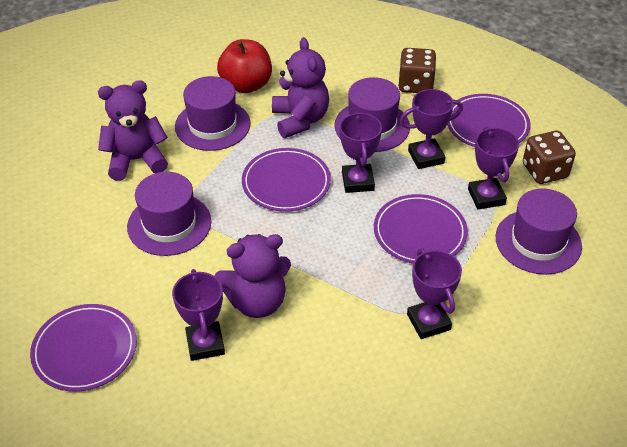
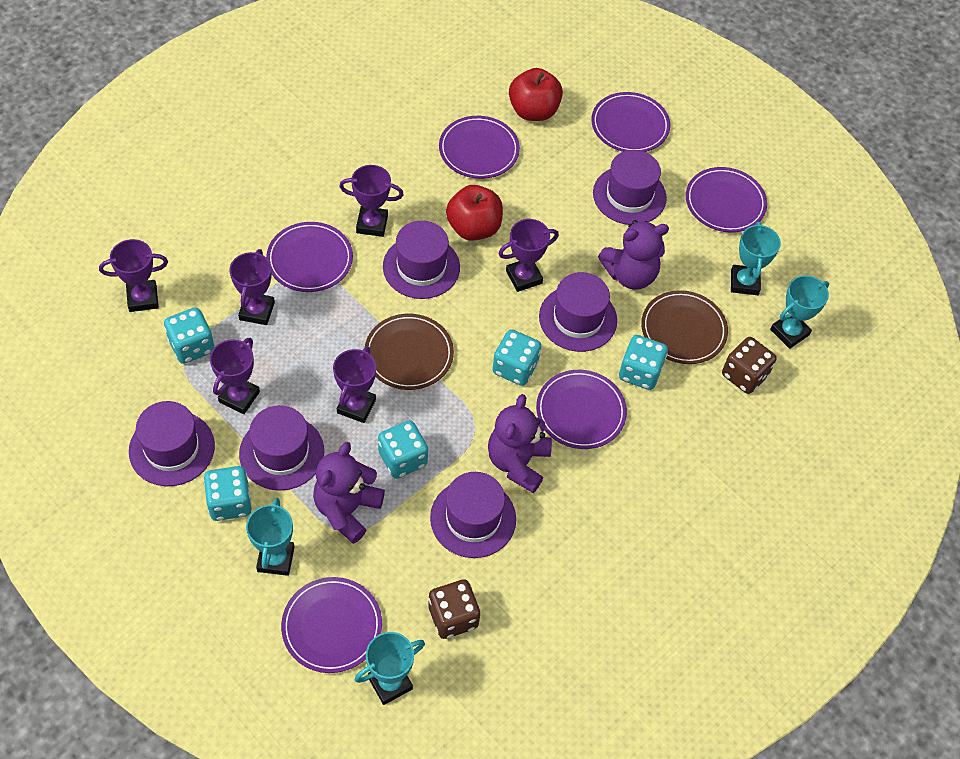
brown plate: none = 0 -> [365,314,454,390] [641,290,728,364] = 2
purple hat: [127,172,211,256] [175,76,251,151] [334,77,410,152] [495,188,582,275] = 4 -> [129,401,215,486] [239,405,324,491] [383,221,460,299] [430,472,516,558] [539,272,617,352] [593,150,667,225] = 6
purple plate: [30,304,137,392] [242,148,331,212] [374,194,468,264] [447,94,530,147] = 4 -> [266,222,353,292] [281,577,382,673] [439,116,520,179] [536,370,627,449] [591,92,670,152] [686,167,767,233] = 6
purple trophy: [172,269,225,361] [340,112,382,193] [400,89,463,169] [407,248,462,339] [468,127,519,209] = 5 -> [99,239,168,312] [210,338,260,414] [229,249,275,325] [333,346,376,423] [339,165,404,237] [499,219,559,292] = 6
red apple: [217,39,272,93] = 1 -> [446,185,503,241] [509,68,563,121] = 2
turquoise dice: none = 0 -> [164,307,214,364] [204,466,252,521] [378,420,428,479] [492,329,542,386] [619,335,668,390] = 5
turquoise trophy: none = 0 -> [246,497,294,576] [355,632,425,705] [731,222,781,295] [770,275,829,349] = 4

